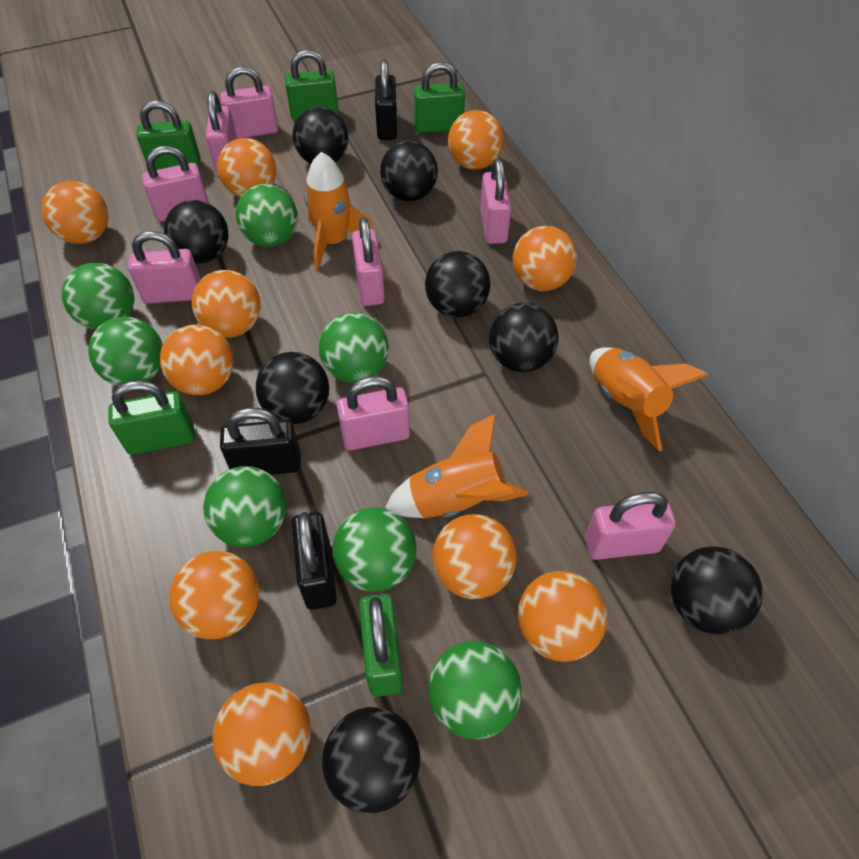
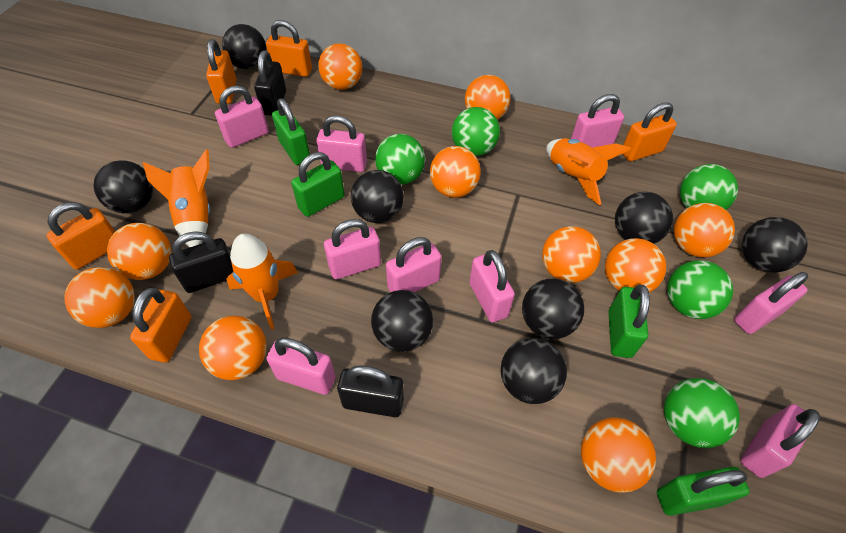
green ball: [62,263,134,329] [88,317,163,386] [203,466,286,547] [236,184,298,247] [319,313,389,383] [333,507,417,592] [428,641,522,740] = 7 -> [375,134,425,185] [452,107,500,156] [664,378,740,448] [667,260,733,319] [680,164,738,210] = 5
green padlock: [108,380,195,455] [137,100,200,170] [285,50,339,121] [359,594,403,697] [414,62,465,133] = 5 -> [272,98,310,165] [291,152,345,217] [608,284,650,358] [657,467,750,516] = 4
orange padlock: none = 0 -> [47,202,116,270] [130,288,192,363] [206,39,237,104] [266,20,312,77] [623,102,677,161] = 5
pink padlock: [128,231,201,304] [142,146,209,222] [206,91,237,173] [220,66,278,139] [337,376,410,450] [352,218,385,306] [480,158,511,244] [585,492,676,560] = 8 -> [215,85,269,148] [267,338,336,395] [317,115,367,172] [324,219,381,279] [386,237,441,292] [469,250,515,322] [571,94,624,148] [734,272,808,334] [740,404,820,478] = 9

